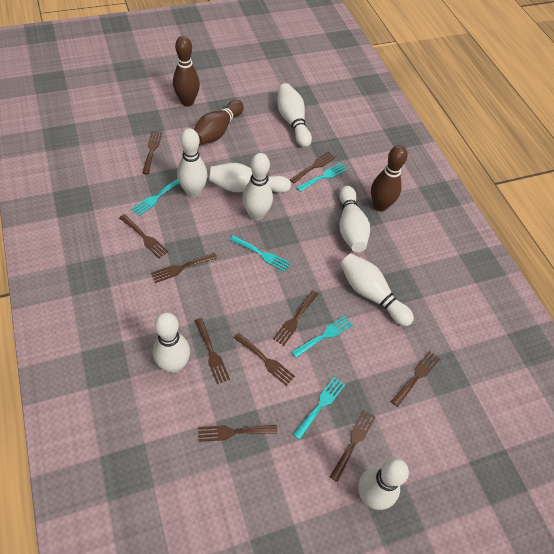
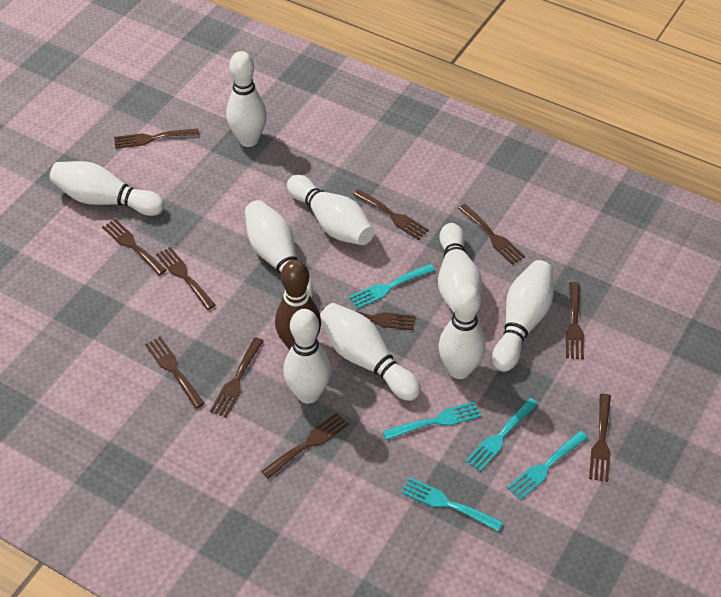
brown bowling pin: [173,36,200,106] [194,100,244,145] [371,145,408,212] = 3 -> [275,260,321,350] = 1
brown fork: [119,214,169,258] [142,131,162,174] [151,253,217,283] [194,318,230,384] [198,425,278,442] [234,333,295,386] [273,290,318,346] [290,151,336,184] [330,410,376,482] [391,351,440,407] = 10 -> [102,219,166,275] [114,129,199,149] [145,336,205,409] [156,247,215,310] [210,337,264,418] [261,413,349,479] [321,308,416,330] [353,189,429,240] [458,204,525,265] [566,282,584,359] [589,394,611,482] = 11
white bowling pin: [153,312,190,373] [177,128,208,198] [209,163,291,193] [242,153,273,221] [277,83,312,147] [339,186,370,252] [340,253,414,326] [358,458,409,510] = 8 -> [50,161,164,216] [226,51,267,147] [245,200,313,298] [283,309,331,404] [287,175,374,245] [320,303,421,401] [438,223,482,312] [439,284,486,379] [492,260,554,372] = 9

